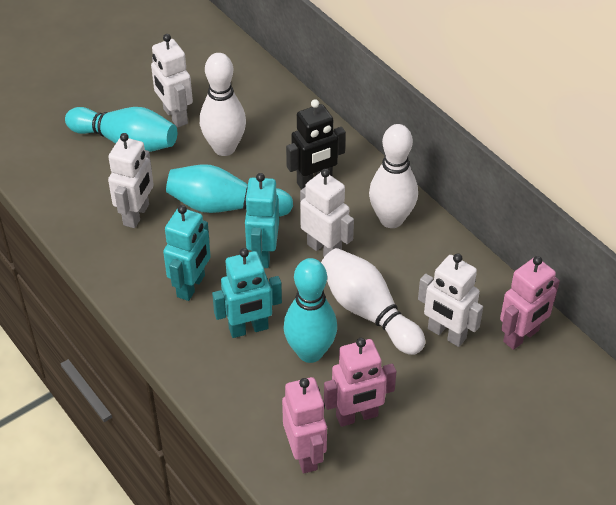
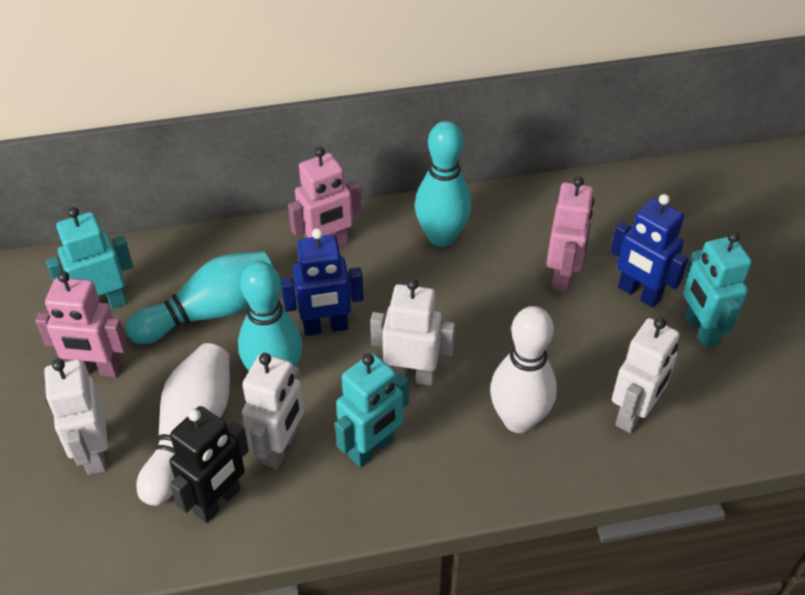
blue robot: none = 0 -> [281,228,364,336] [610,194,688,308] = 2
white bowling pin: [200,53,246,156] [321,248,425,355] [369,124,418,228] = 3 -> [136,343,230,506] [490,306,557,433] = 2

